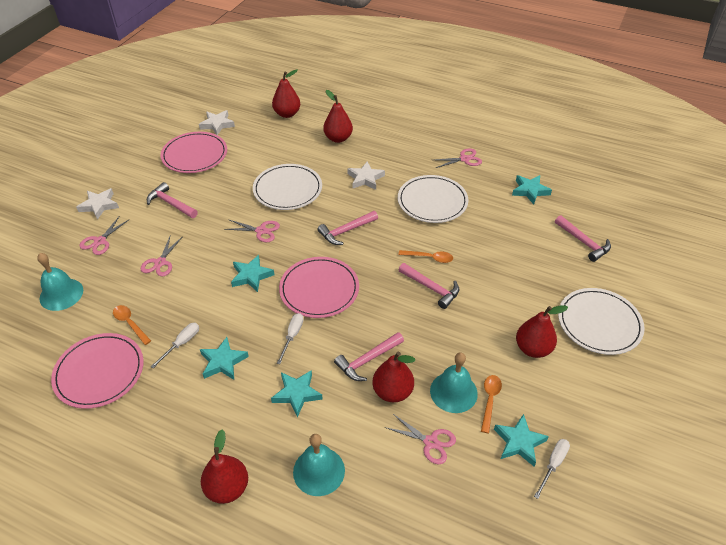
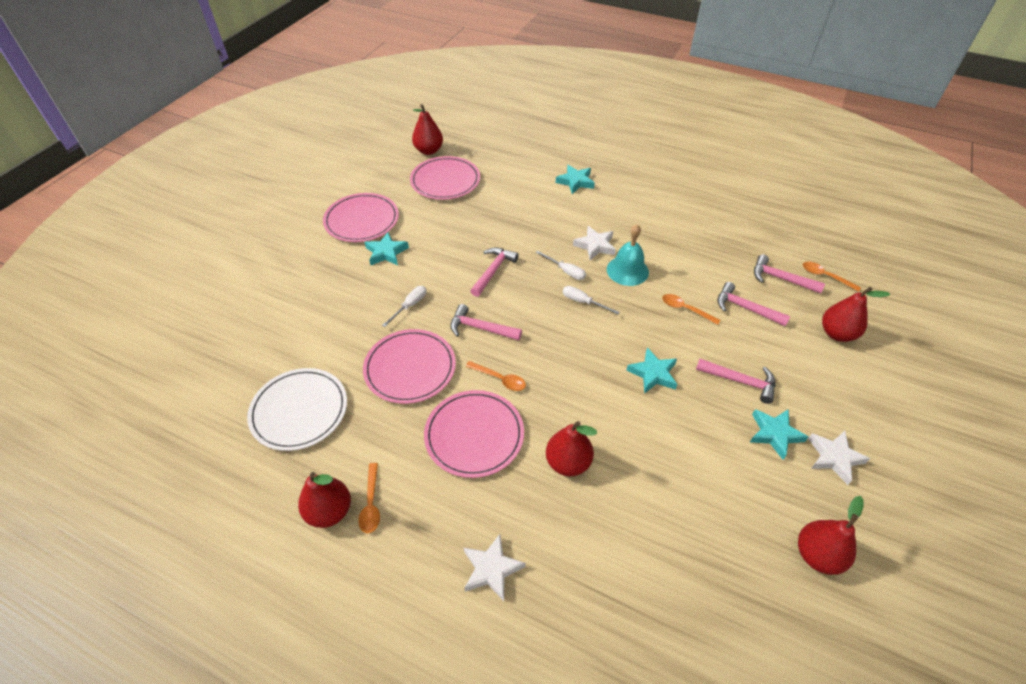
orange spoon: [113,305,151,345] [399,250,453,263] [481,375,502,433] = 3 -> [358,463,380,533] [466,361,526,391] [662,294,721,325] [803,262,861,292] = 4
pink plate: [51,333,144,409] [160,132,227,173] [279,257,359,318] = 3 -> [323,193,399,242] [363,329,456,404] [410,156,480,200] [424,390,524,478] = 4
pink scissors: [79,217,130,255] [141,236,183,277] [224,220,280,242] [385,414,456,465] [435,148,482,168] = 5 -> none = 0
turquoise bell: [37,253,83,311] [293,434,345,496] [430,352,478,413] = 3 -> [607,224,649,286] = 1
turquoise star: [200,337,249,380] [231,255,274,292] [271,370,323,418] [494,414,549,466] [512,175,552,204] = 5 -> [365,232,409,265] [556,165,595,194] [626,348,677,394] [750,409,808,460] = 4
white plate: [253,164,322,210] [398,175,468,223] [558,288,645,355] = 3 -> [247,368,347,451] = 1

